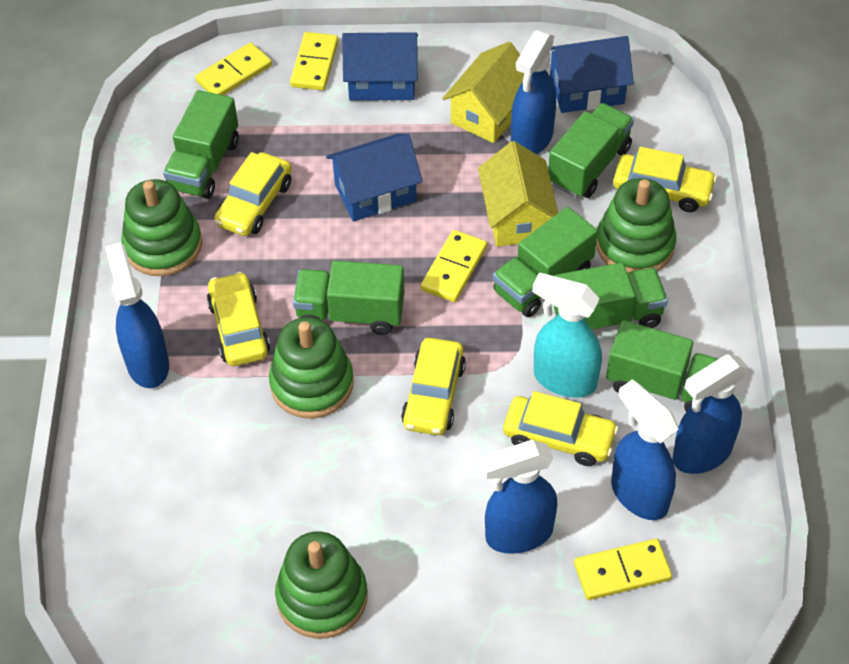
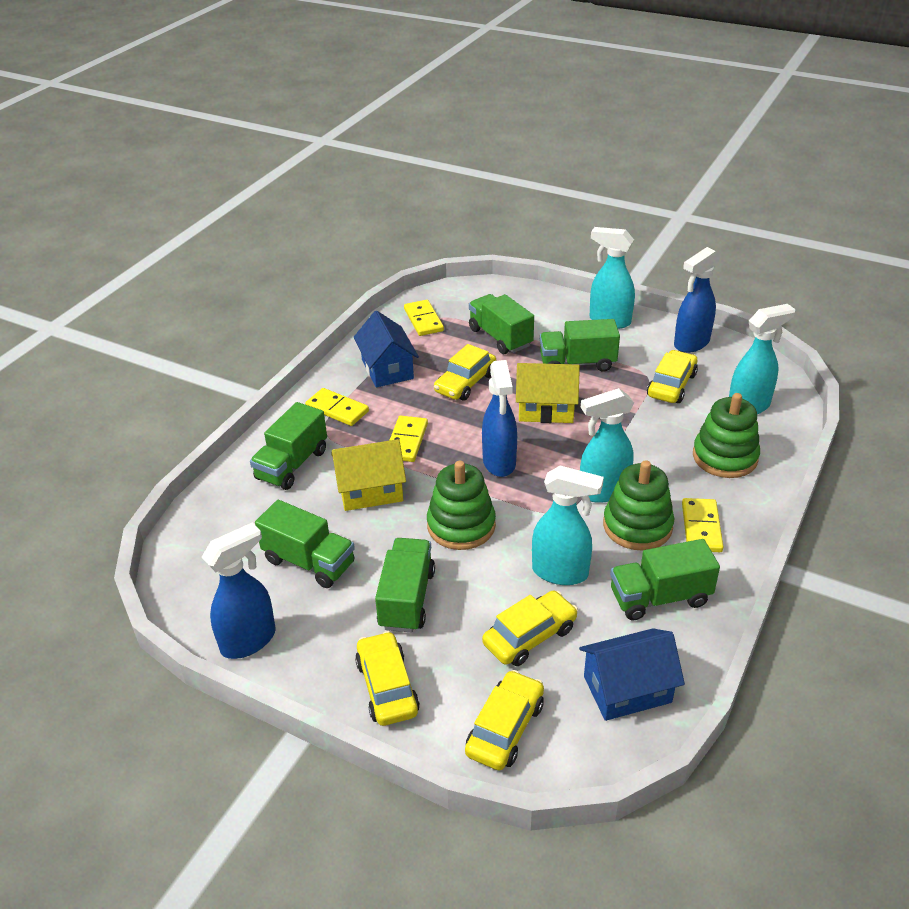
blue house: [326,134,423,221] [342,32,418,101] [550,36,634,113] = 3 -> [354,311,419,387] [579,628,685,721] = 2
blue spray bottle: [105,243,169,388] [481,440,558,554] [511,30,556,154] [611,380,679,520] [672,354,749,474] = 5 -> [202,522,276,659] [482,360,517,477] [674,247,721,353] = 3
green stacking toy: [121,179,202,276] [269,317,354,418] [275,531,367,639] [596,178,676,273] = 4 -> [427,461,496,550] [603,460,674,551] [693,393,760,478] = 3
turquoise spray bottle: [532,273,602,397] = 1 -> [532,466,604,585] [580,388,634,503] [590,227,635,329] [729,304,795,414] = 4

